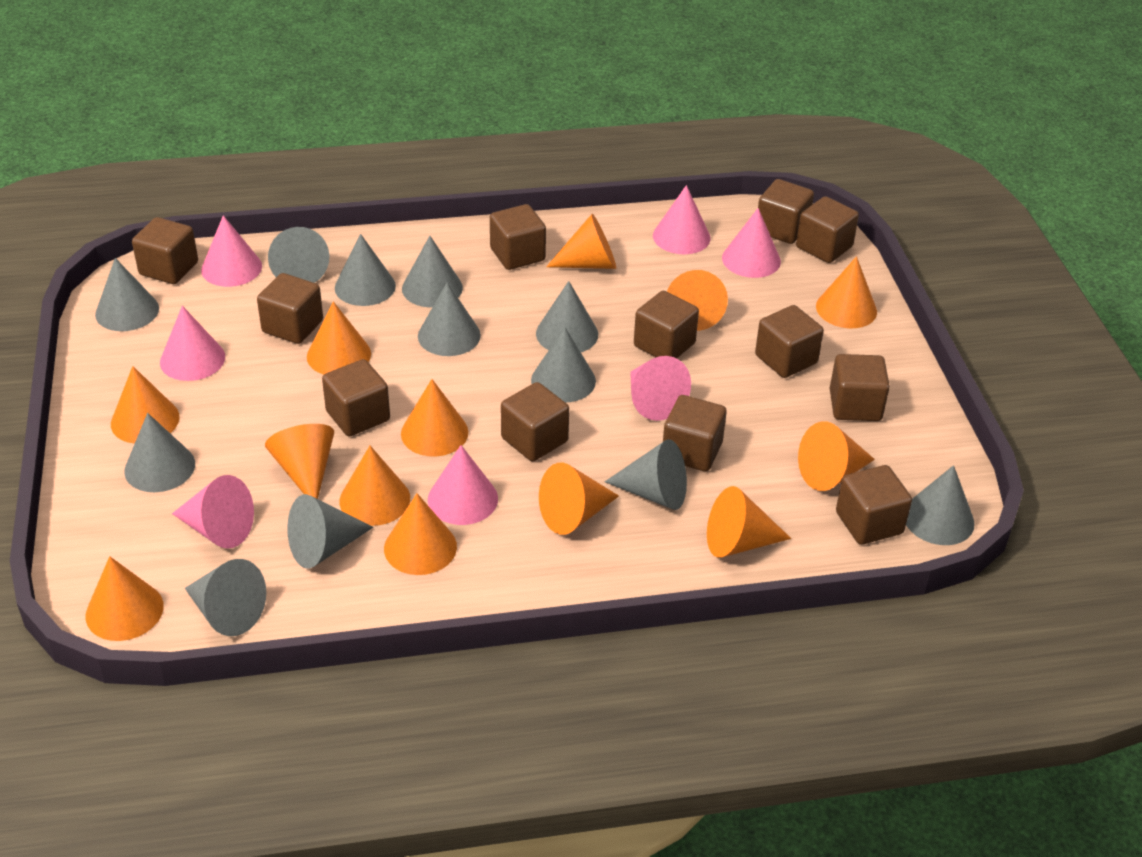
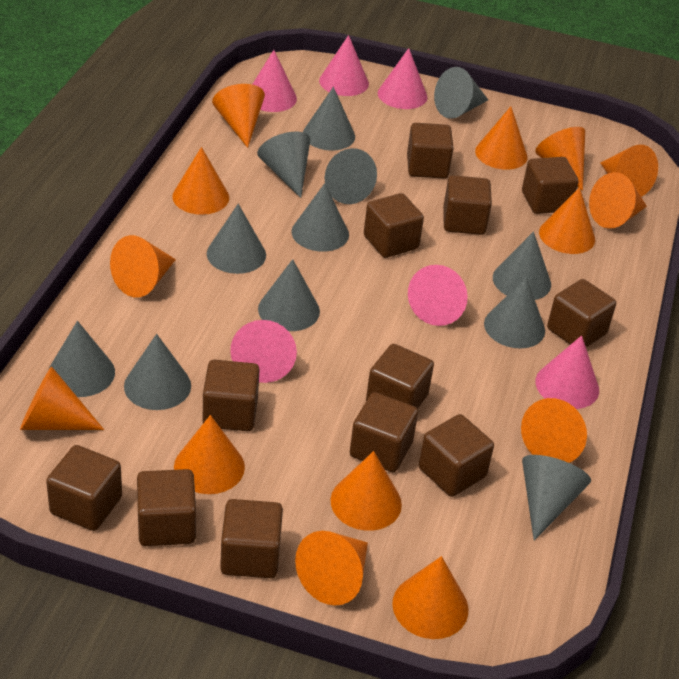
orange cone: [86,556,164,641] [111,366,180,444] [265,424,334,499] [307,301,371,375] [340,446,410,526] [384,493,457,575] [401,379,469,457] [539,463,619,535] [546,214,616,269] [667,270,728,331] [707,486,791,558] [798,421,875,491] [816,256,877,328] = 13 -> [20,367,104,430] [110,235,176,298] [172,147,229,215] [174,415,245,494] [212,84,265,148] [295,531,368,606] [330,451,402,531] [392,556,468,639] [475,107,528,170] [521,398,587,463] [535,127,585,191] [539,187,595,254] [589,172,647,229] [600,145,658,197] = 14
pink cone: [160,306,225,381] [172,475,254,549] [201,215,262,287] [428,445,498,525] [630,356,691,421] [653,185,710,254] [722,208,781,278] = 7 -> [230,320,297,383] [252,50,297,112] [319,35,369,96] [378,48,428,109] [408,265,468,326] [535,335,599,409] = 6

